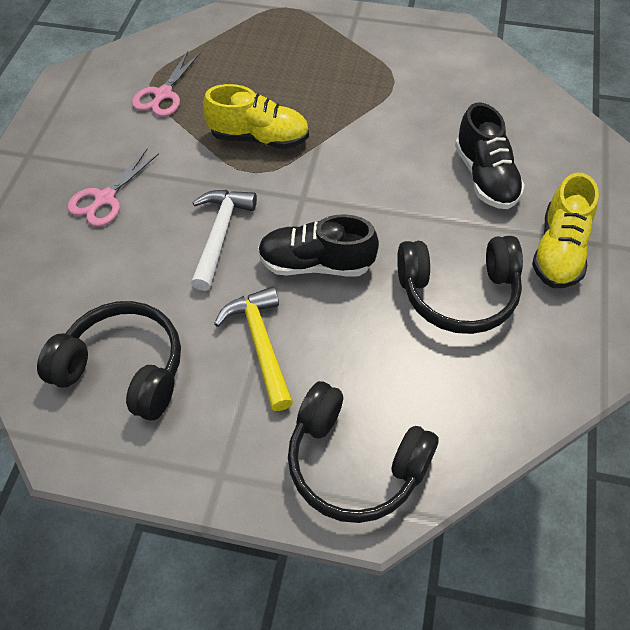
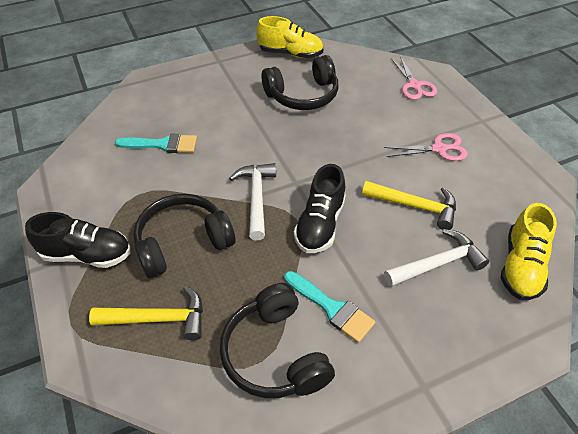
turquoise brush: none = 0 -> [115,134,197,153] [284,271,375,343] = 2
white hammer: [191,190,257,291] = 1 -> [229,163,276,240] [384,229,489,287] = 2
yellow hammer: [214,287,293,411] = 1 -> [89,286,203,340] [362,181,456,230] = 2

